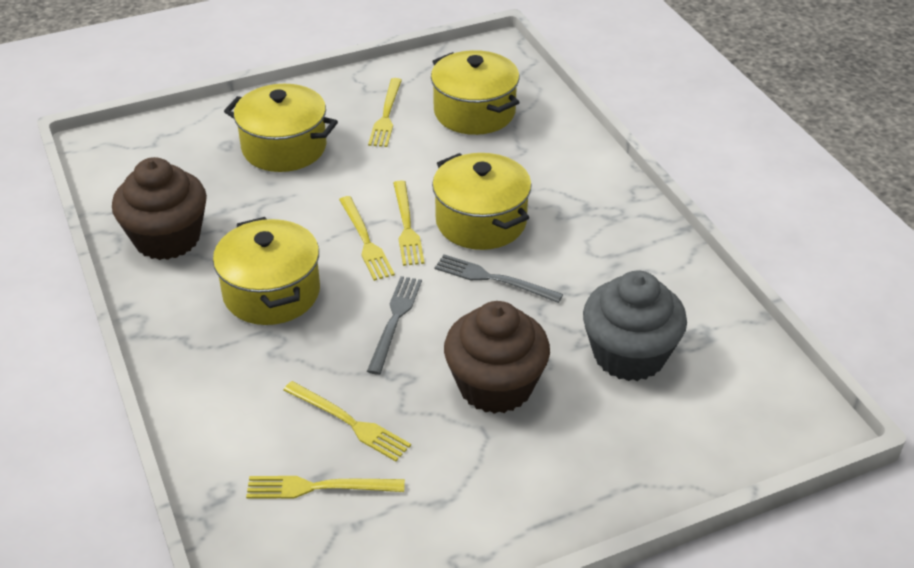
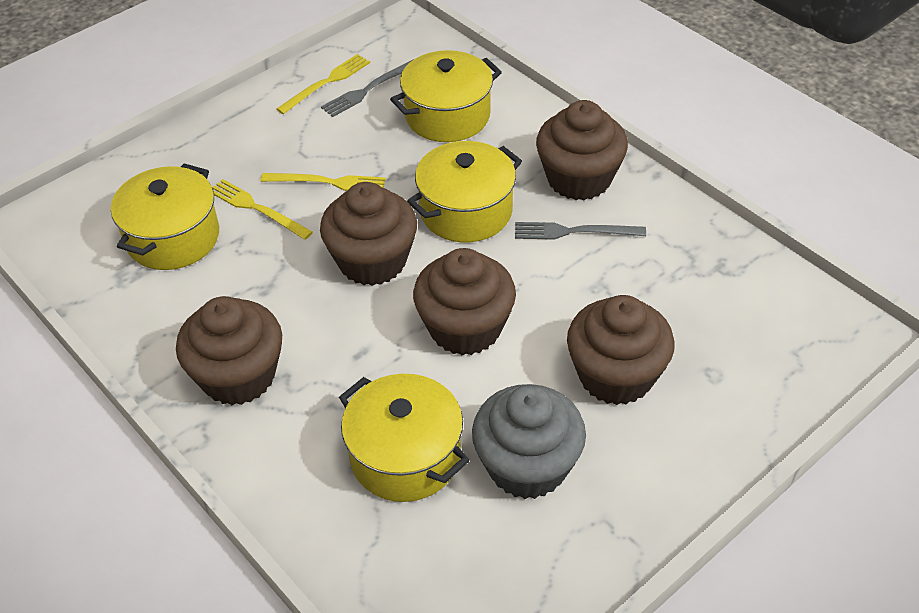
brown cupcake: [112,157,207,260] [444,301,550,414] = 2 -> [176,296,282,405] [320,182,417,286] [413,248,516,355] [536,100,628,200] [567,295,675,405] = 5
yellow fork: [246,476,405,499] [283,381,411,461] [339,196,395,281] [368,78,402,147] [393,181,425,266] = 5 -> [212,179,313,240] [261,173,386,191] [276,54,370,114] = 3

